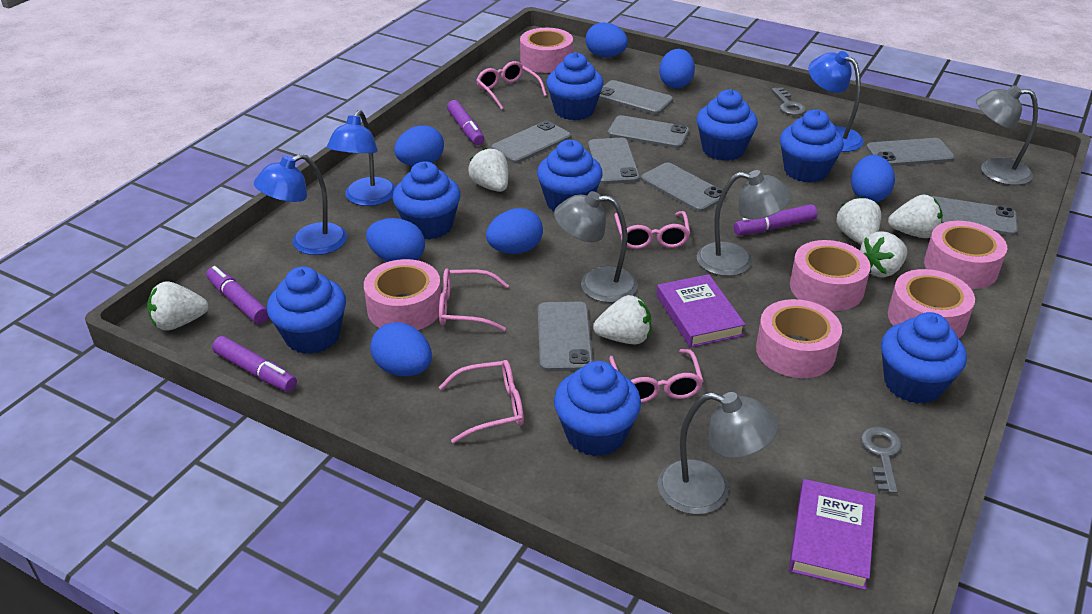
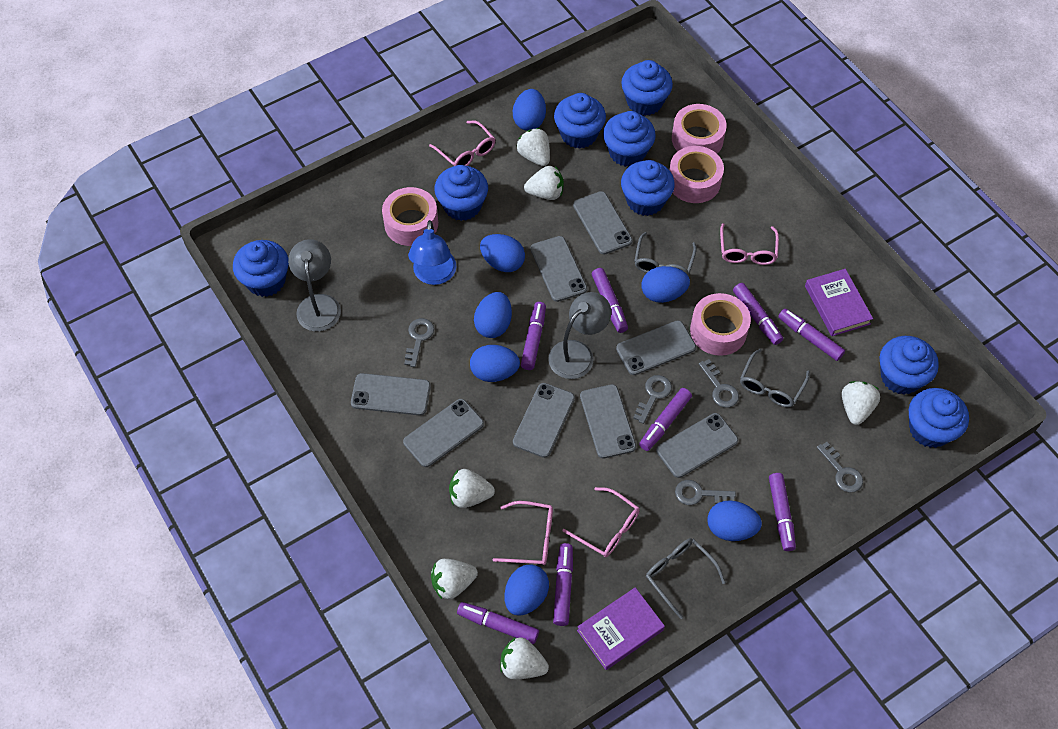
blue lamp: [254,154,347,255] [327,110,395,206] [809,51,864,152] = 3 -> [408,220,456,285] = 1
grey glasses: none = 0 -> [634,232,697,275] [646,538,726,619] [740,349,810,407] = 3
grey key: [772,88,806,115] [861,427,902,494] = 2 -> [404,318,434,367] [633,375,672,424] [675,480,736,505] [699,359,739,408] [817,442,863,493] = 5
grey lamp: [554,191,638,303] [657,392,779,515] [697,170,792,276] [976,85,1038,185] = 4 -> [288,239,341,331] [548,292,611,379] = 2
pink glasses: [439,269,509,331] [439,360,524,443] [476,61,547,110] [609,349,704,403] [614,211,690,249] = 5 -> [429,120,495,166] [493,501,553,565] [562,487,640,557] [720,223,779,265] = 4
pink tape: [364,259,441,330] [520,28,573,73] [756,299,842,378] [790,240,871,311] [888,269,975,339] [924,221,1007,289] = 6 -> [382,187,438,246] [669,146,724,203] [672,104,727,153] [690,293,751,356] = 4
purple marker: [206,266,269,324] [212,336,297,392] [447,100,484,145] [734,204,818,236] = 4 -> [457,602,539,644] [521,302,546,370] [553,543,573,626] [592,268,628,333] [639,388,692,451] [733,283,783,345] [769,473,796,551] [778,309,845,361] = 8

